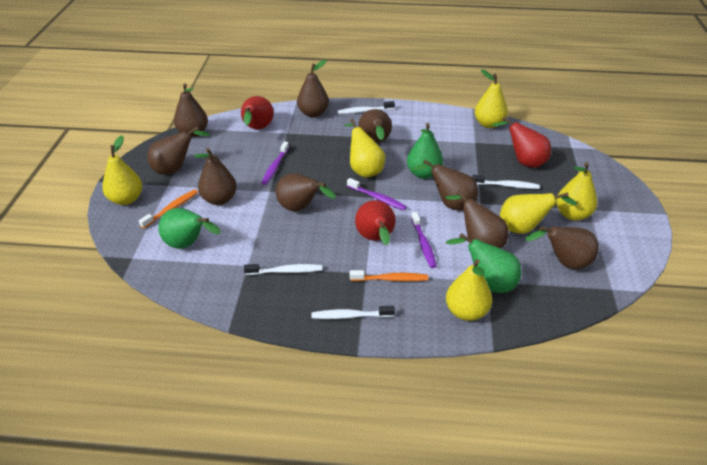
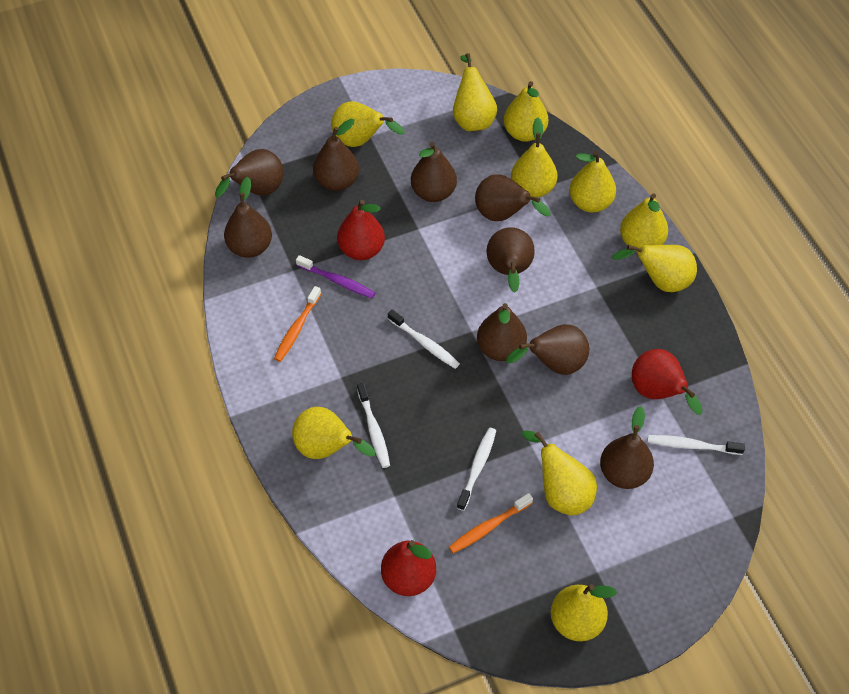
green pear: [158,208,221,249] [407,123,443,179] [446,233,521,293] = 3 -> none = 0
purple toothbrush: [262,141,289,185] [347,178,407,210] [411,212,437,268] = 3 -> [296,255,375,298] = 1
yellow pear: [102,136,142,205] [345,119,385,178] [446,259,492,321] [475,69,508,128] [500,192,577,234] [557,162,597,221] = 6 -> [292,407,375,459] [331,101,405,147] [453,53,497,131] [504,81,548,142] [511,117,557,198] [522,430,597,515] [551,584,617,641] [569,151,616,213] [612,245,697,292] [620,193,668,252] = 10

